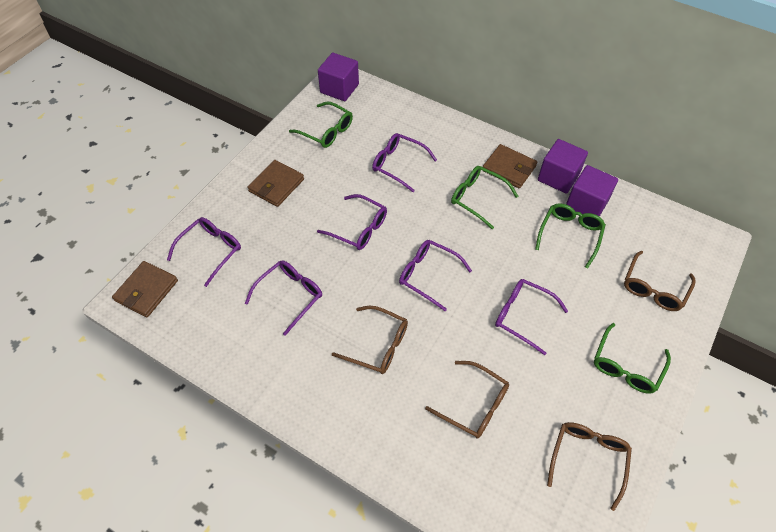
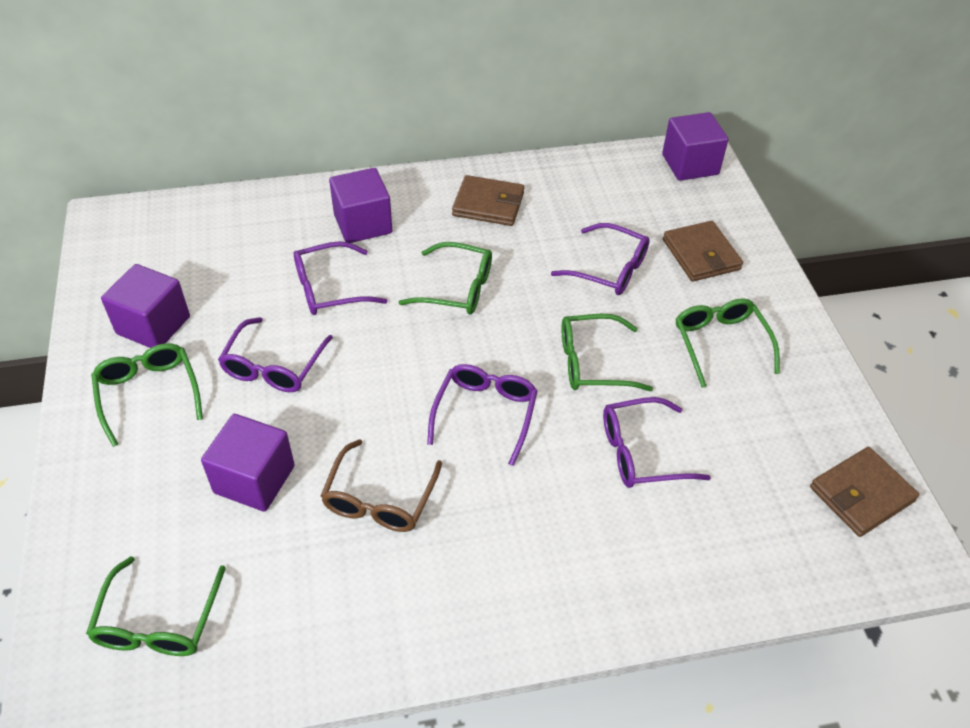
brown glasses: [332,306,408,374] [425,361,509,439] [547,422,632,511] [624,251,696,311] = 4 -> [321,439,442,532] = 1
green glasses: [289,102,353,148] [451,166,519,229] [535,204,606,269] [594,323,671,394] = 4 -> [86,556,226,656] [91,343,203,447] [398,242,492,315] [562,314,653,391] [676,298,780,388] = 5
purple cube: [318,52,359,101] [538,139,588,194] [566,165,618,217] = 3 -> [101,264,190,348] [201,414,295,512] [329,168,392,243] [662,112,728,181] = 4
purple glasses: [167,217,241,287] [245,260,322,336] [317,194,387,250] [372,133,437,192] [399,240,472,311] [495,279,568,355] = 6 -> [218,317,333,392] [294,241,388,315] [427,364,538,466] [551,223,650,295] [603,397,711,488] = 5

